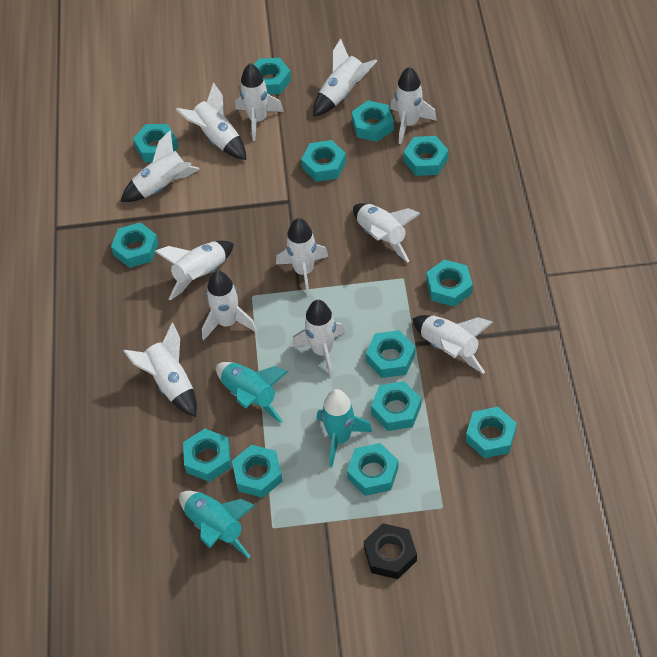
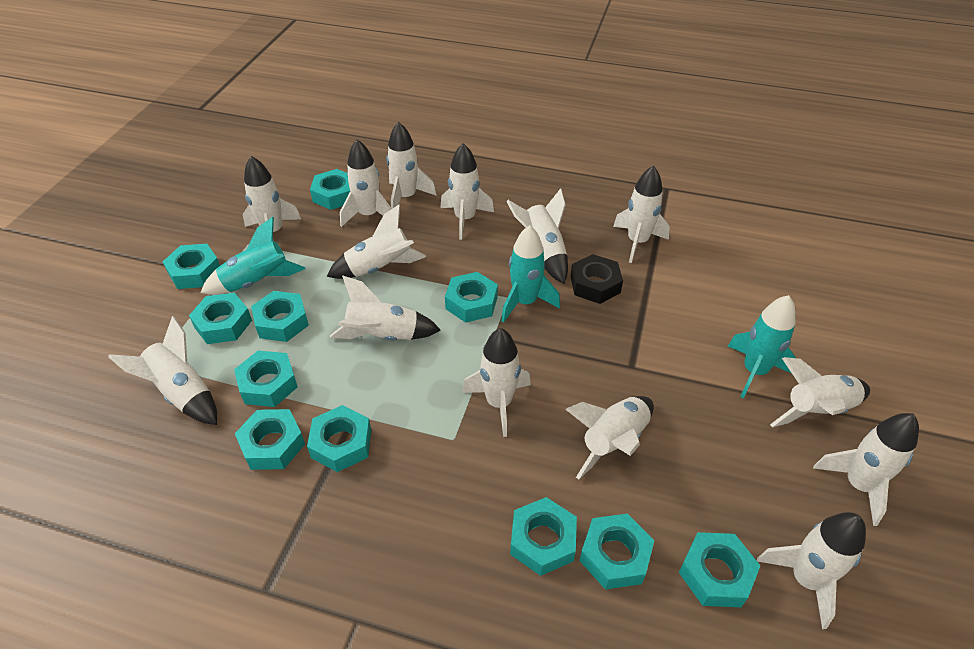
turquoise nut: [111,222,159,268] [133,124,179,162] [183,429,231,482] [232,445,283,498] [254,58,291,95] [301,140,346,182] [347,443,398,496] [352,101,394,142] [366,330,415,378] [371,381,421,431] [403,136,448,176] [426,259,473,307] [466,407,517,458] = 13 -> [163,244,220,289] [189,293,252,344] [234,351,298,407] [235,409,305,470] [251,291,309,342] [307,405,371,472] [310,169,350,210] [445,272,498,323] [510,497,577,576] [579,514,655,589] [679,532,760,607] = 11
white rocket: [120,130,199,202] [123,323,197,417] [155,241,234,300] [176,82,246,160] [202,271,257,340] [236,63,284,141] [276,218,329,296] [292,300,345,377] [313,38,377,117] [353,203,421,263] [390,67,437,144] [413,315,493,374] = 12 -> [108,316,217,425] [243,156,302,241] [327,204,426,279] [330,275,441,341] [340,139,392,227] [386,122,437,209] [440,143,494,240] [462,328,531,437] [507,188,568,284] [565,396,654,479] [613,165,670,263] [757,512,866,629] [770,357,870,427] [813,413,919,526] = 14

